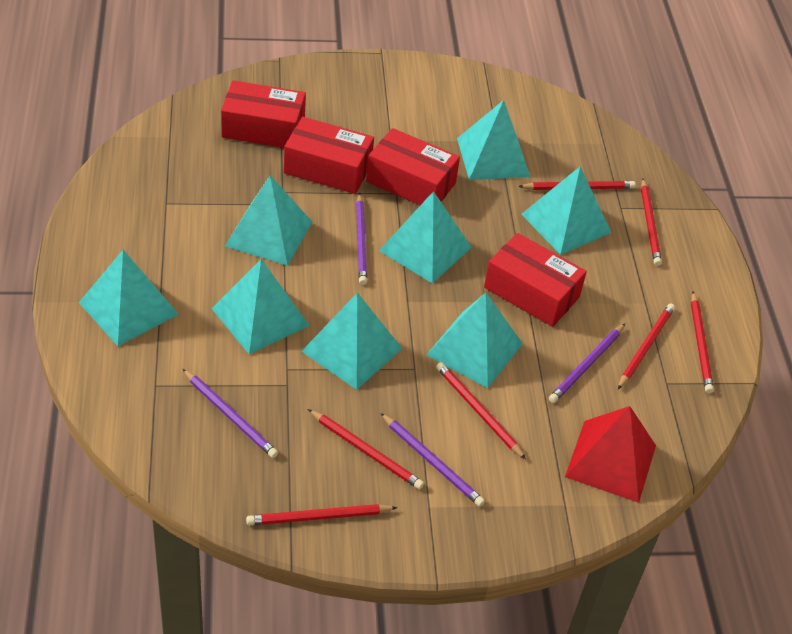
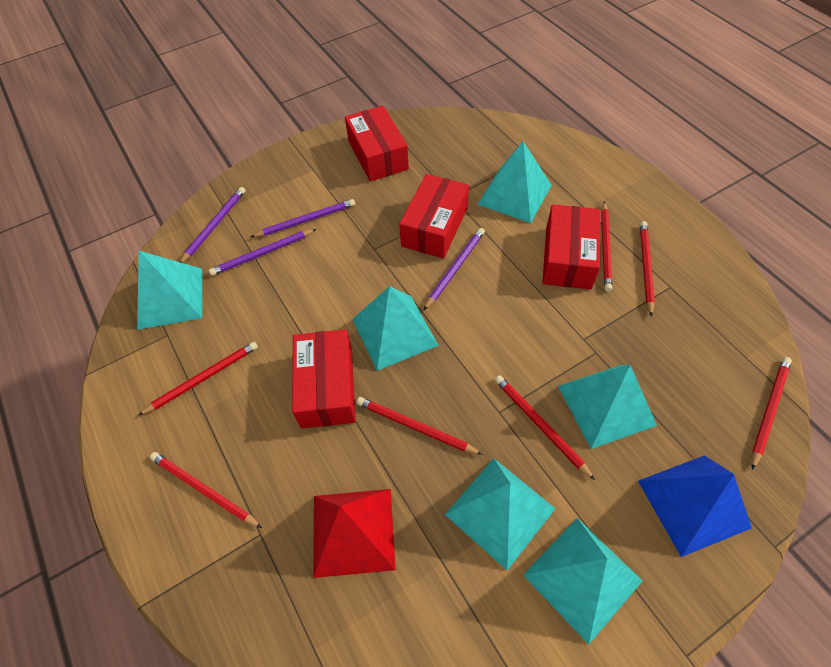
blue pyramid: none = 0 -> [638,455,752,557] = 1
turquoise pyramid: [79,250,179,346] [211,259,310,354] [225,175,312,266] [301,293,402,390] [379,191,472,284] [426,293,523,388] [457,100,530,180] [521,166,611,255] = 8 -> [137,251,202,330] [352,286,439,371] [445,458,556,570] [477,141,552,223] [523,518,643,644] [558,365,657,449] = 6

